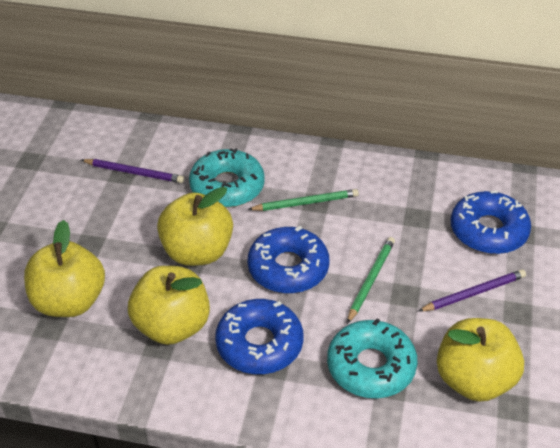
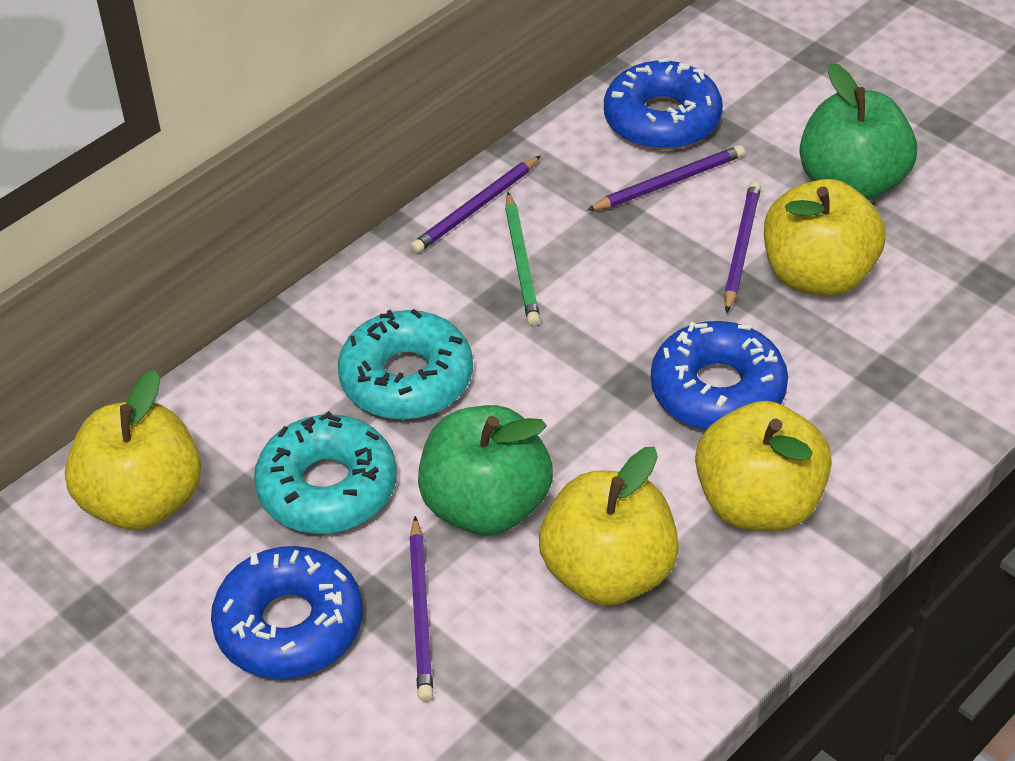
green apple: none = 0 -> [418,405,553,536] [799,63,917,200] = 2
green pencil: [248,189,359,211] [347,237,395,324] = 2 -> [505,192,540,326] = 1
purple pencil: [81,159,184,183] [418,269,526,312] = 2 -> [409,516,433,701] [411,155,541,253] [587,145,745,211] [724,181,761,313] = 4

